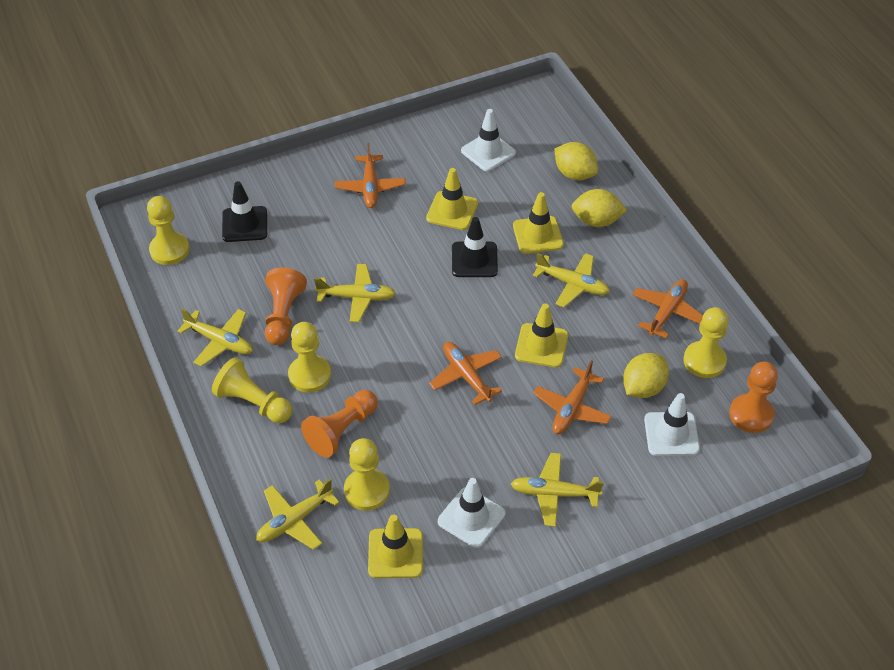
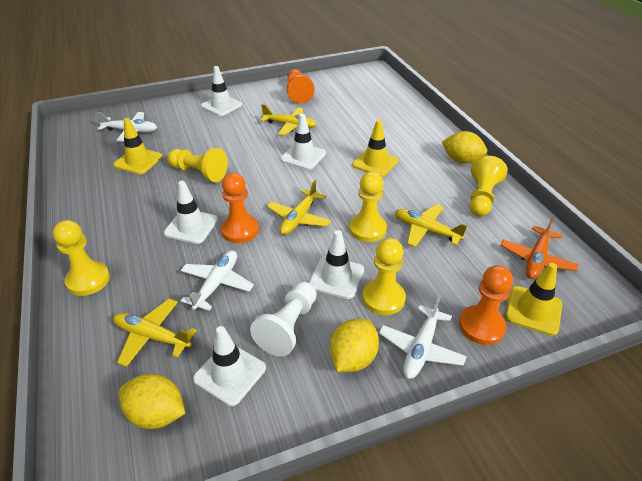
black traffic cone: [222,181,267,242] [452,217,498,277] = 2 -> none = 0
orange plane: [335,143,406,208] [429,342,502,405] [533,360,612,434] [632,279,703,338] = 4 -> [500,217,579,279] = 1
white pawn: none = 0 -> [250,282,317,356] = 1
white plane: none = 0 -> [97,112,157,142] [181,250,254,311] [379,296,467,379] = 3
white traffic cone: [438,478,505,548] [461,109,516,171] [644,393,700,456] = 3 -> [164,181,218,244] [193,326,266,406] [201,66,242,116] [281,114,326,170] [309,230,364,299] = 5
yellow plane: [177,308,253,367] [256,479,340,550] [314,264,396,322] [511,453,604,527] [533,253,610,307] = 5 -> [113,299,197,367] [260,104,317,136] [267,180,331,235] [395,204,467,247] = 4
yellow traffic cone: [368,514,423,578] [426,168,478,230] [513,192,564,254] [515,303,568,368] = 4 -> [113,118,162,174] [352,120,398,177] [505,263,562,336] = 3

